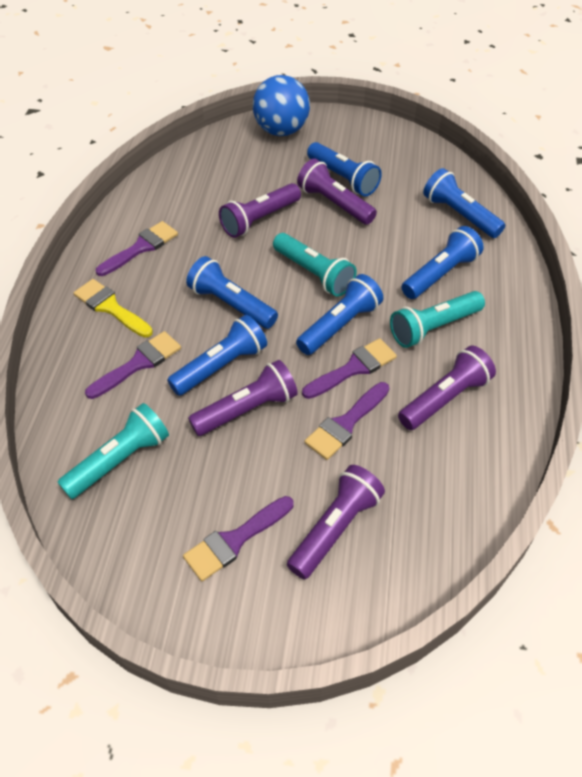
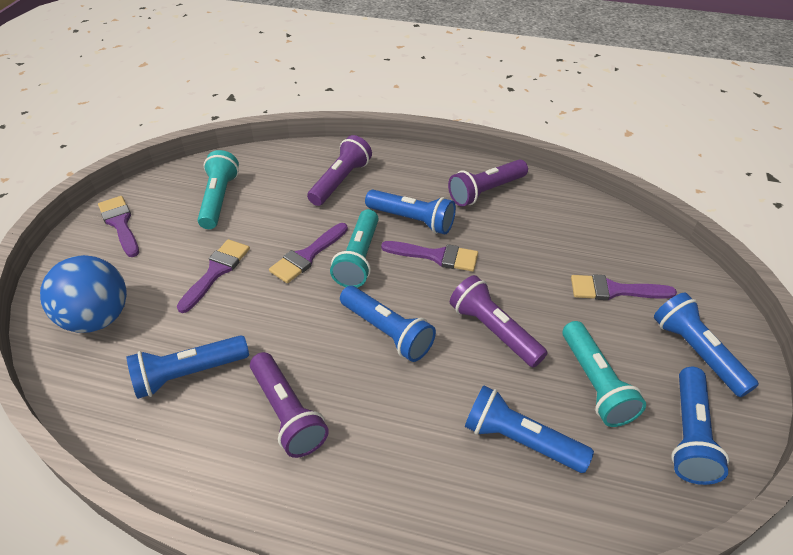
purple flashlight: [188,360,298,436] [219,183,301,238] [287,465,385,579] [297,158,377,225] [398,346,496,430] = 5 -> [250,352,329,458] [307,135,372,206] [448,159,528,207] [450,275,547,367] = 4
yellow brush: [73,279,153,338] = 1 -> none = 0

